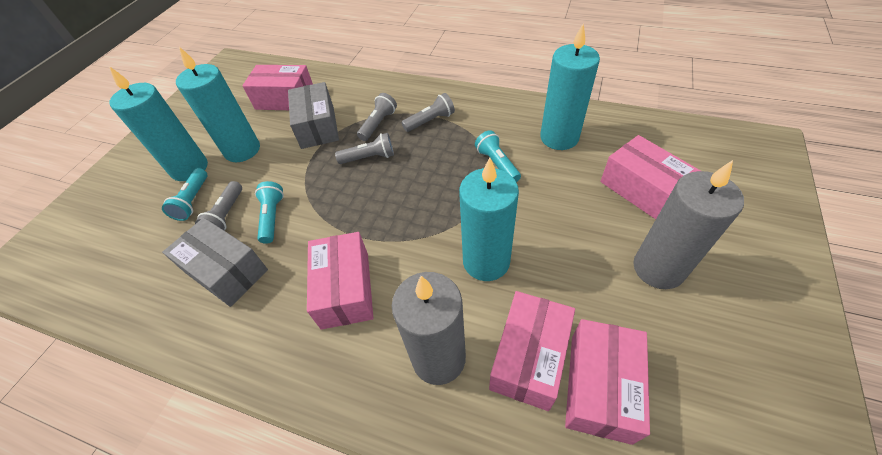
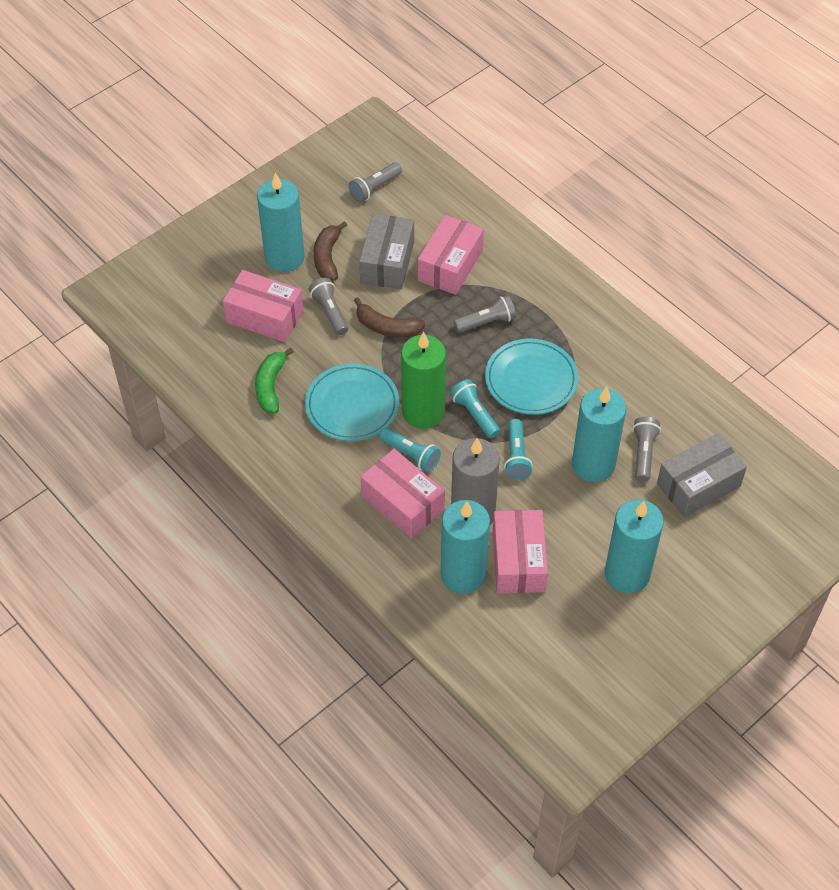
brown banana: none = 0 -> [314,221,347,280] [354,297,425,337] = 2
green banana: none = 0 -> [255,348,294,413] = 1
green candle: none = 0 -> [401,332,446,429] = 1
grey candle: [392,272,466,385] [633,160,744,289] = 2 -> [451,438,500,525] = 1
pink box: [242,65,313,110] [307,232,373,330] [489,291,575,411] [565,319,650,445] [600,135,701,219] = 5 -> [223,270,304,342] [361,449,445,539] [418,215,484,295] [493,510,548,593] = 4
turquoise plate: none = 0 -> [305,363,399,441] [485,339,578,415] = 2

